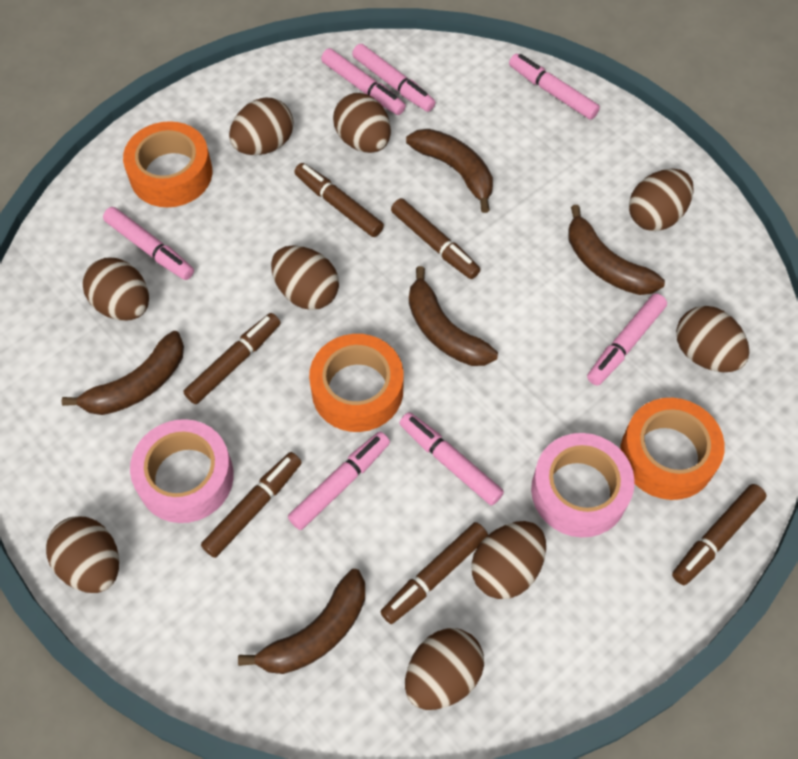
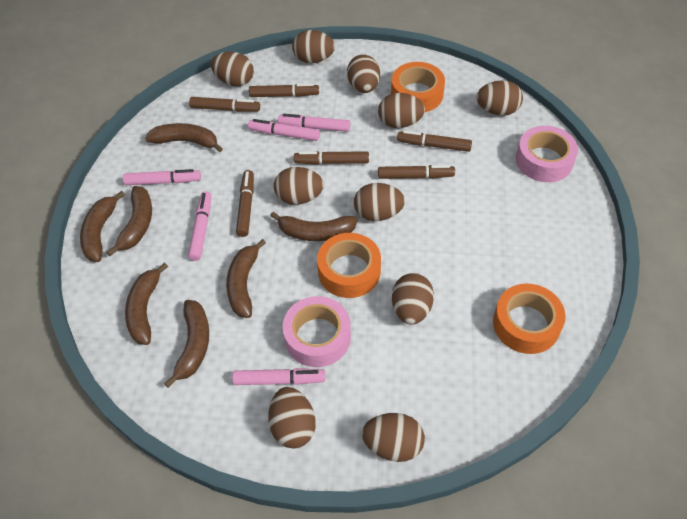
brown banana: [61,331,184,415] [238,569,365,674] [406,129,493,213] [409,266,498,366] [568,205,665,295] = 5 -> [80,191,125,262] [106,186,152,256] [125,262,168,345] [145,123,223,152] [164,300,209,388] [226,239,266,318] [270,212,358,241] = 7
brown egg: [46,516,119,593] [82,258,149,321] [229,98,293,155] [271,245,339,310] [333,93,391,153] [405,628,484,710] [471,521,546,599] [629,169,694,231] [676,306,749,372] = 9 -> [211,52,254,86] [268,387,316,449] [274,167,324,205] [292,30,335,63] [347,54,380,93] [354,183,405,221] [362,413,425,462] [378,93,425,128] [392,273,434,324] [476,80,523,116] = 10
pink marker: [103,207,194,280] [288,432,390,530] [321,48,406,115] [352,44,436,112] [399,412,504,506] [509,54,600,120] [587,293,667,386] = 7 -> [123,169,201,185] [188,191,211,261] [232,368,325,385] [248,119,320,141] [278,114,350,132] = 5

